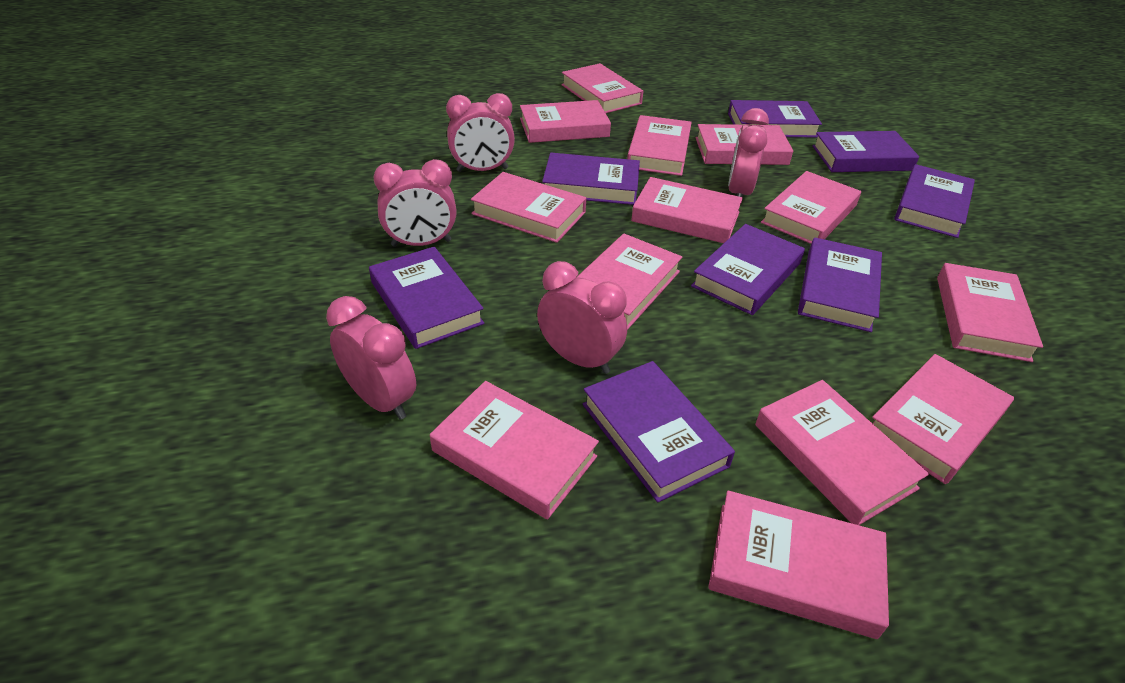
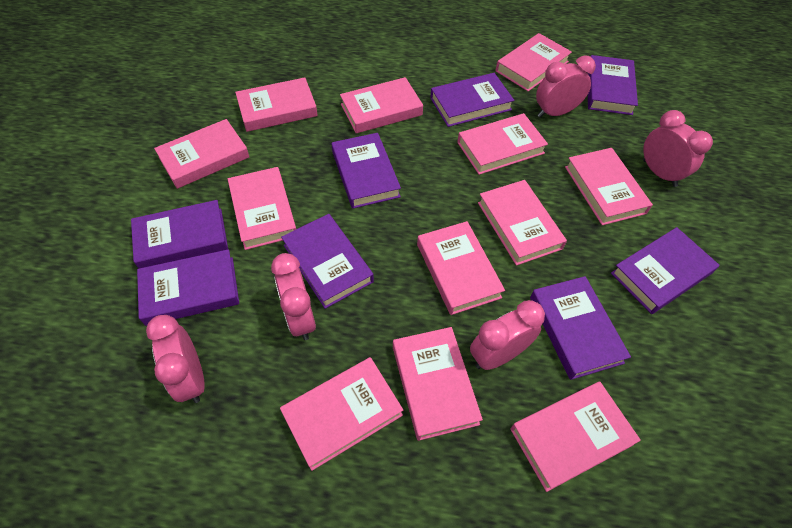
pink book: [430,381,599,519] [471,172,586,243] [520,100,611,143] [561,63,643,113] [577,234,682,330] [627,115,692,176] [631,177,743,243] [695,124,793,165] [708,490,889,639] [755,380,929,525] [761,171,861,244] [872,354,1014,484] [937,263,1043,362] = 13 -> [154,119,249,189] [228,167,296,250] [235,77,318,132] [280,357,403,471] [340,77,423,133] [393,327,483,441] [417,221,505,315] [457,113,548,175] [478,180,567,266] [495,33,572,91] [510,382,641,492] [565,148,653,225] = 12

